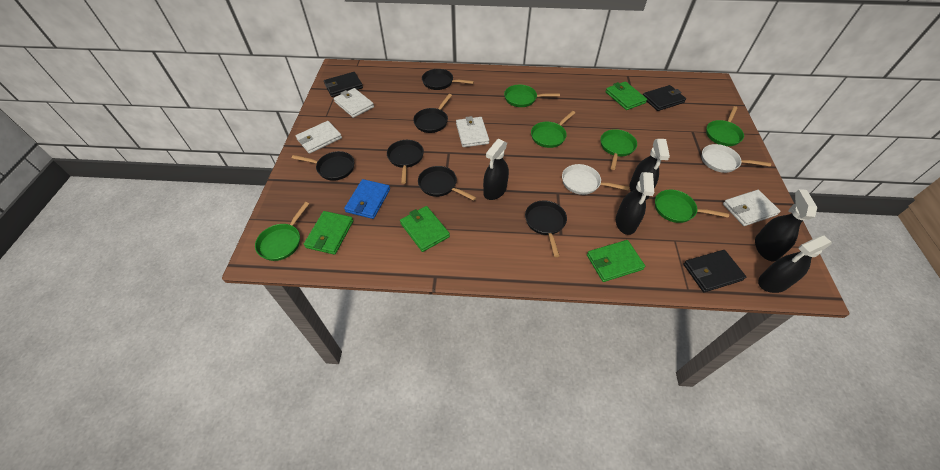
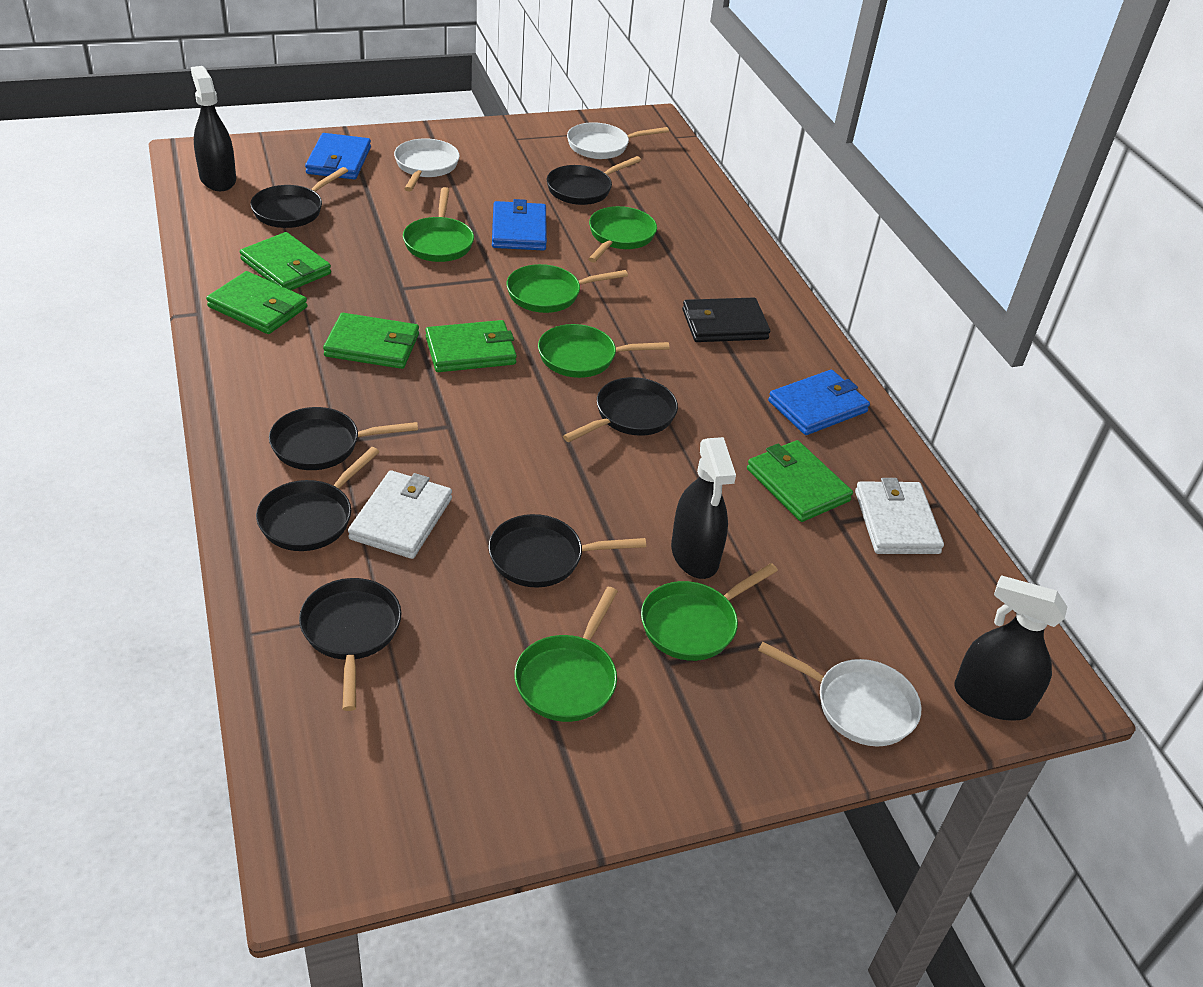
black pan: [292,151,355,181] [387,140,424,184] [413,94,452,133] [418,166,476,201] [422,69,474,90] [525,201,567,257] = 6 -> [250,167,348,228] [256,447,379,551] [269,407,418,470] [299,578,401,711] [488,514,646,588] [547,156,641,205] [563,377,678,442] = 7
black spray bottle: [483,139,509,200] [616,172,654,235] [630,139,670,200] [755,189,817,261] [758,235,832,293] = 5 -> [191,66,236,191] [671,437,736,579] [954,575,1067,721] = 3
black wallet: [324,72,363,97] [643,85,686,111] [683,250,746,292] = 3 -> [682,297,770,342] = 1
blue wallet: [344,179,390,219] = 1 -> [305,133,371,180] [492,199,547,251] [768,370,870,435] = 3
green wallet: [304,211,353,255] [400,206,450,252] [587,240,645,282] [605,81,647,110] = 4 -> [206,271,307,334] [240,232,331,290] [323,313,419,369] [425,320,517,372] [747,440,853,522] = 5
white pan: [562,164,629,195] [701,144,771,173] = 2 -> [394,138,460,191] [567,122,669,159] [758,642,921,746] = 3
white wallet: [296,121,342,154] [334,88,374,118] [456,116,489,147] [723,190,781,226] = 4 -> [348,470,452,559] [855,478,944,554] = 2

